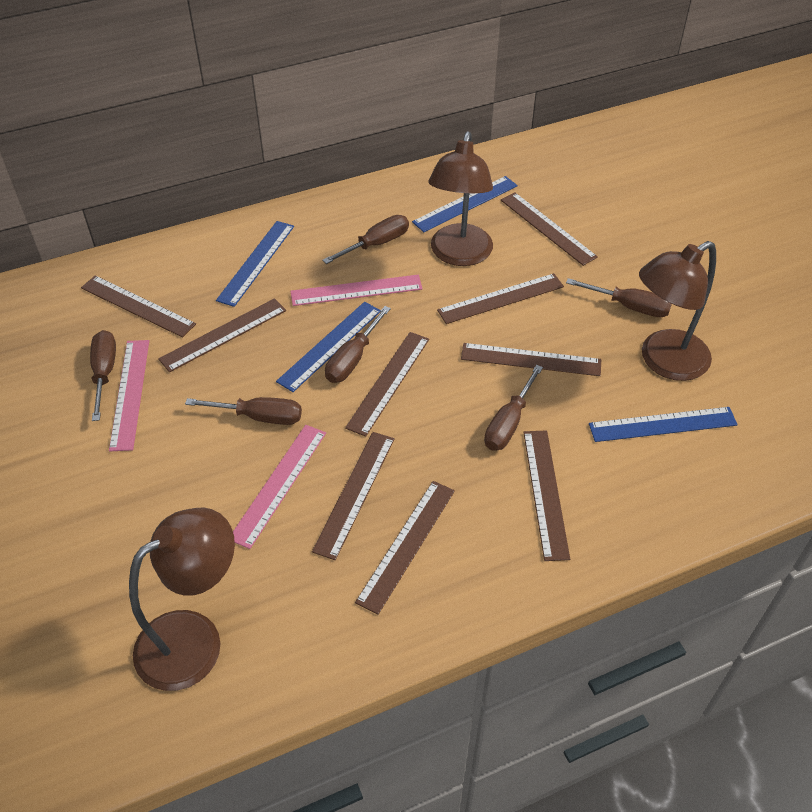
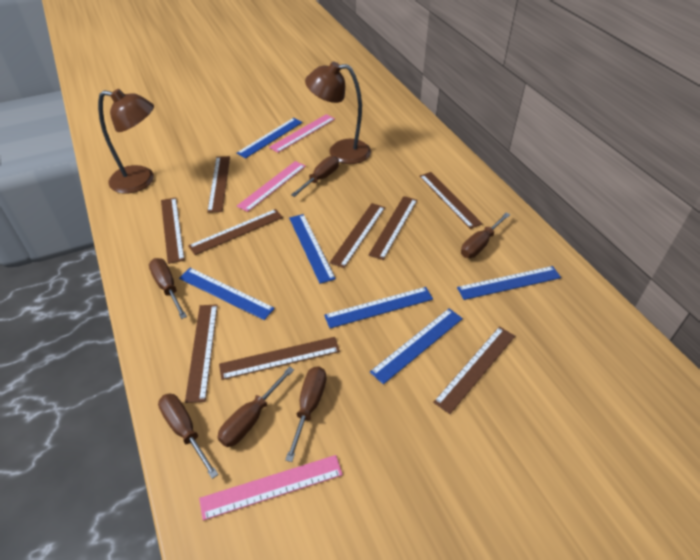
blue ruler: [216,221,294,307] [276,302,381,392] [412,176,518,232] [589,407,738,442] = 4 -> [179,268,275,320] [236,118,303,158] [289,214,336,284] [324,287,433,328] [370,308,463,384] [457,266,561,300] = 6
brown lamp: [129,508,235,691] [428,131,493,266] [639,241,716,381] = 3 -> [98,89,154,193] [305,61,371,164] = 2

